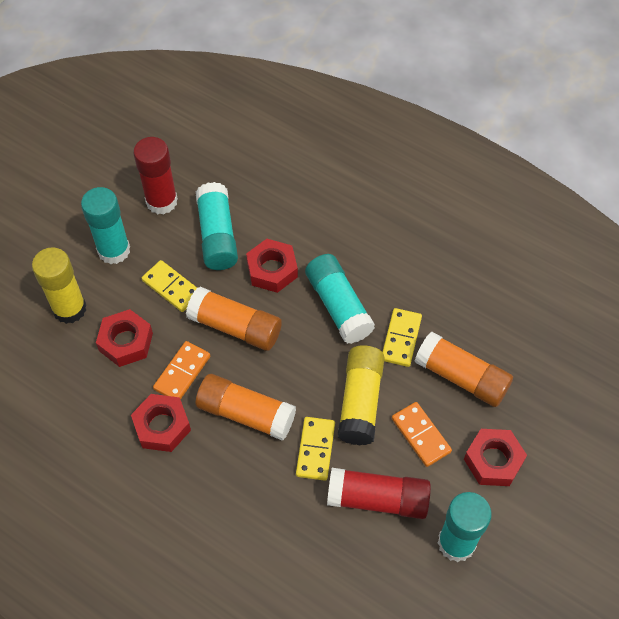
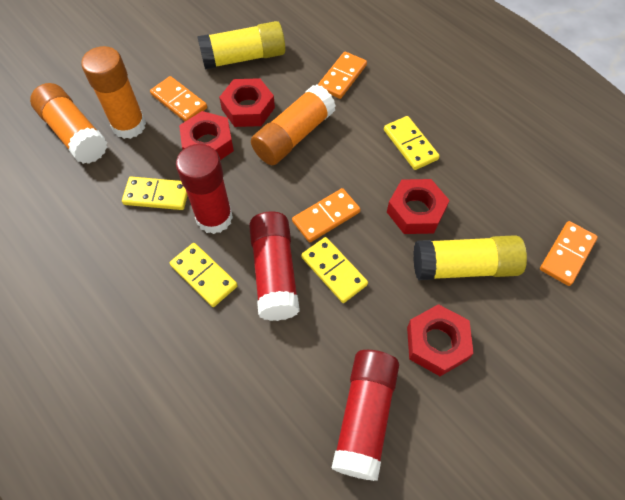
orange domino: [153,341,210,400] [392,402,452,467] = 2 -> [150,76,207,121] [292,188,360,243] [318,51,367,99] [540,221,598,286] = 4
red glue stick: [133,137,178,215] [327,468,431,519] = 2 -> [176,144,233,234] [249,211,300,321] [332,350,399,481] = 3
turquoise glue stick: [81,187,130,264] [196,182,238,270] [305,254,375,344] [438,492,492,562] = 4 -> none = 0
yellow domino: [142,260,197,312] [296,417,335,481] [383,308,422,367] = 3 -> [122,177,188,210] [170,243,238,307] [301,237,368,303] [384,116,440,170] = 4

